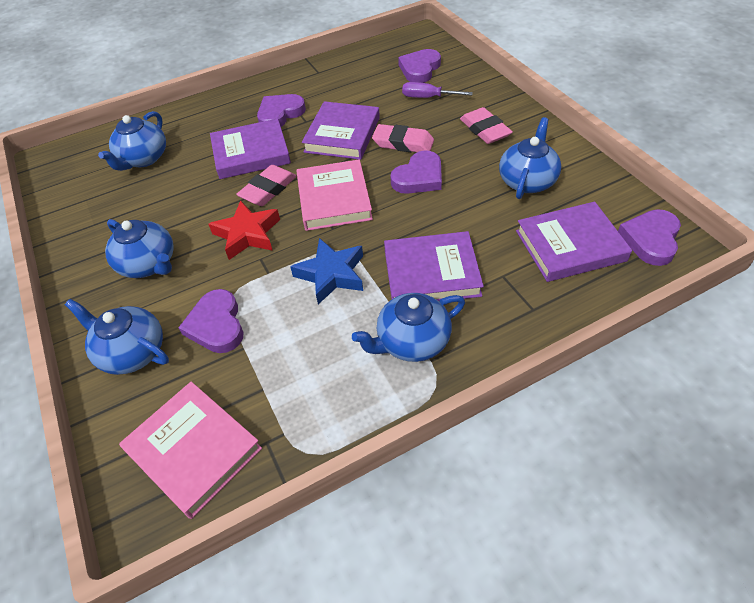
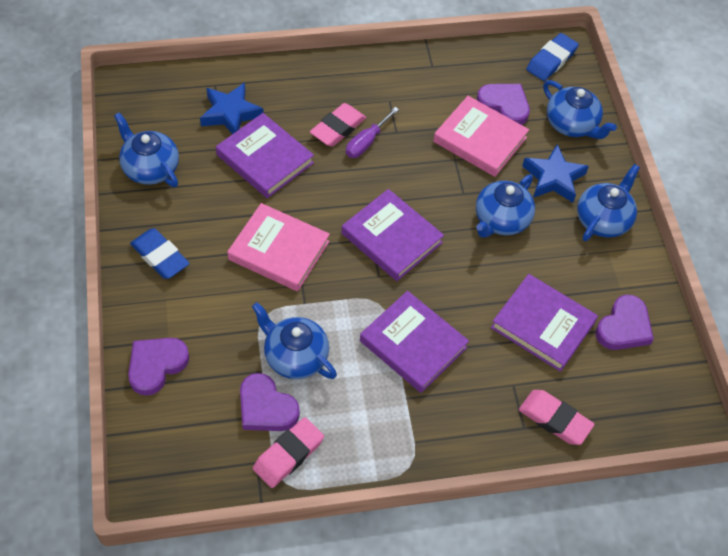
blue eraser: none = 0 -> [130,228,190,279] [526,33,579,81] = 2
blue star: [290,238,363,304] = 1 -> [200,83,264,134] [522,144,589,203] = 2
purple heart: [178,289,244,353] [257,94,306,127] [390,150,442,194] [398,49,441,83] [618,209,681,266] = 5 -> [128,338,189,396] [240,373,300,431] [477,84,530,125] [595,295,654,350] = 4
red star: [208,200,280,260] = 1 -> none = 0

